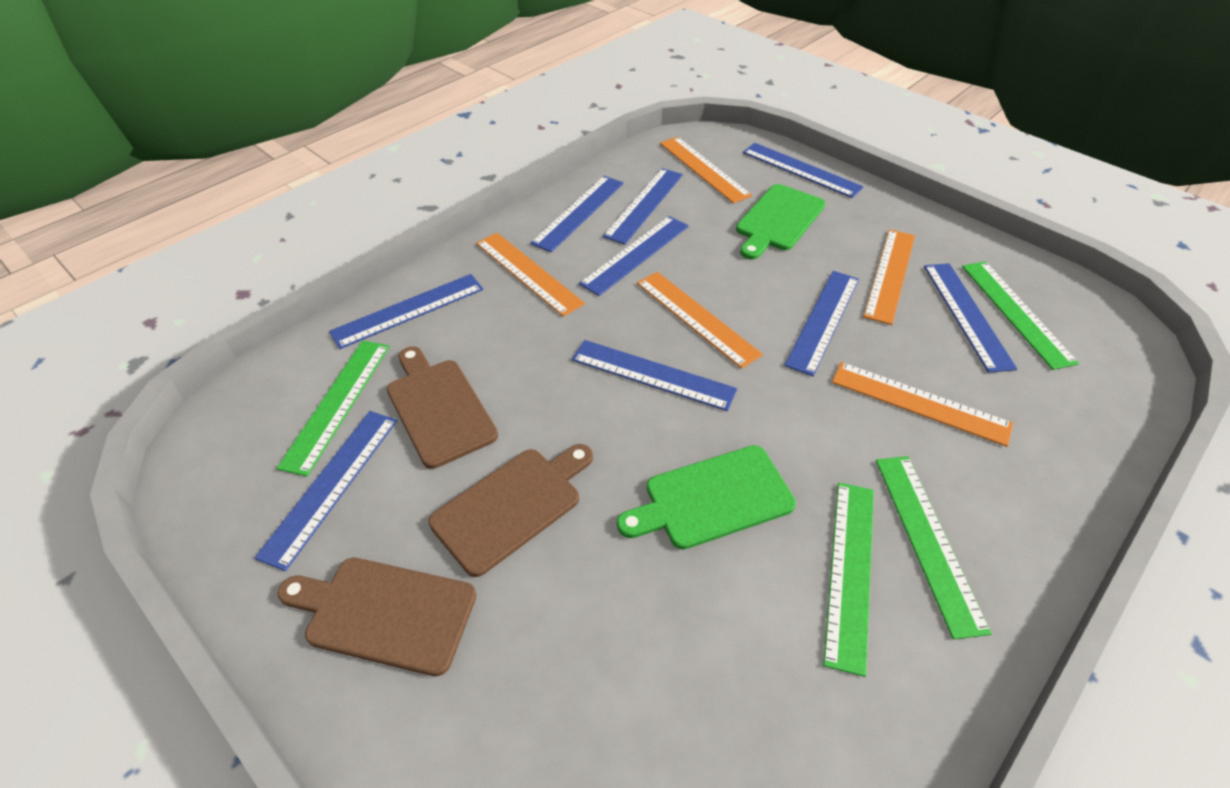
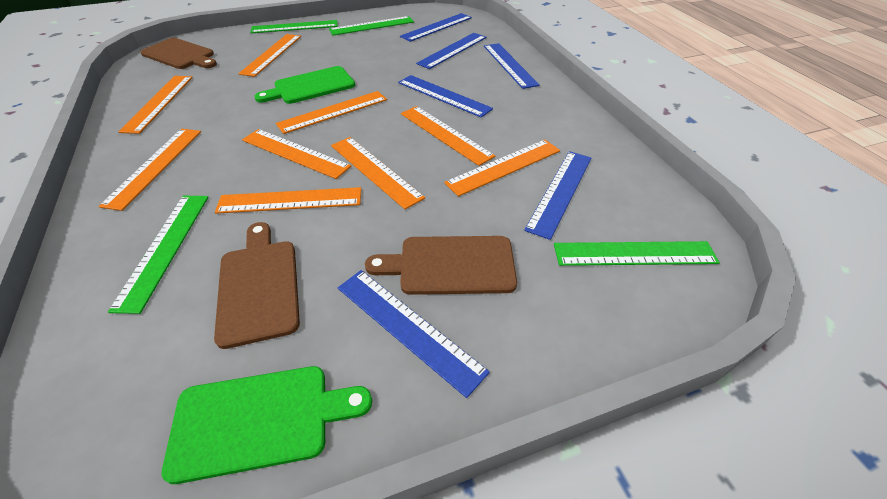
blue ruler: [254,411,397,571] [329,274,483,349] [530,176,624,252] [572,340,737,411] [579,216,689,296] [603,168,683,245] [743,143,864,198] [784,271,859,376] [924,263,1017,373] = 9 -> [338,270,490,398] [398,75,493,118] [400,13,472,42] [416,33,486,69] [484,43,540,89] [524,151,592,240] = 6
orange ruler: [476,233,585,317] [637,272,763,369] [660,137,752,204] [832,362,1013,447] [863,229,915,325] = 5 -> [99,129,201,211] [118,76,193,134] [215,187,361,214] [238,34,301,77] [242,129,351,179] [276,91,387,134] [331,137,425,209] [401,106,495,166] [444,140,560,197] = 9

